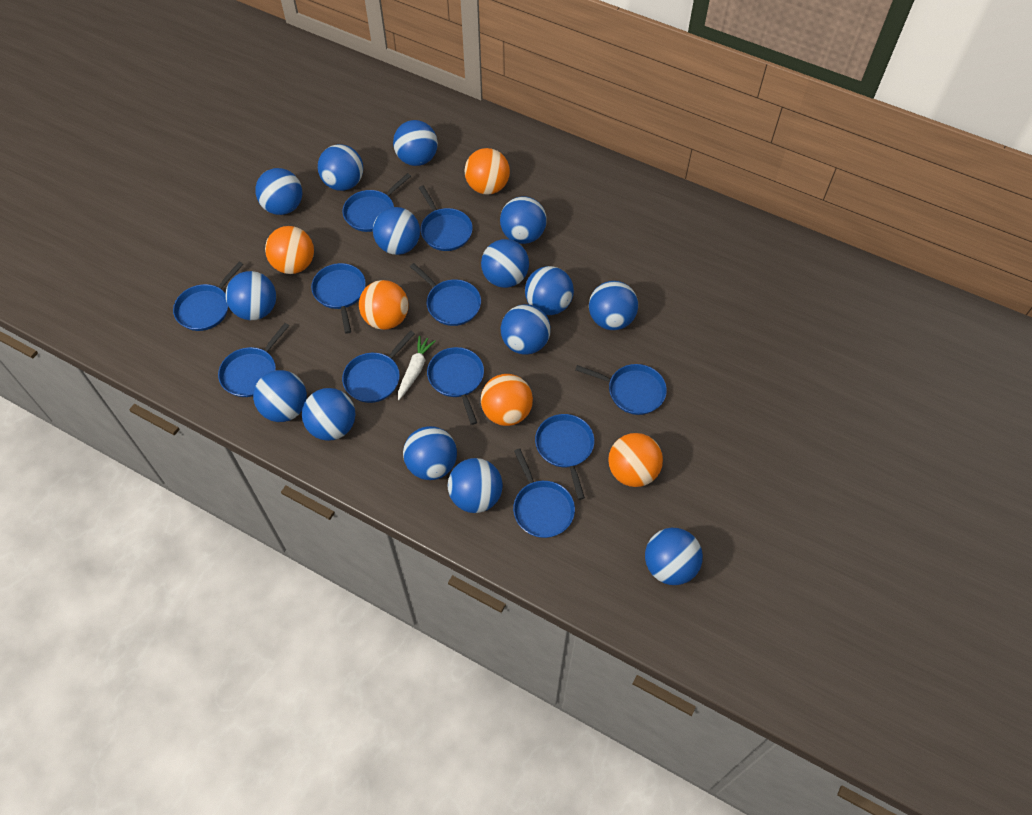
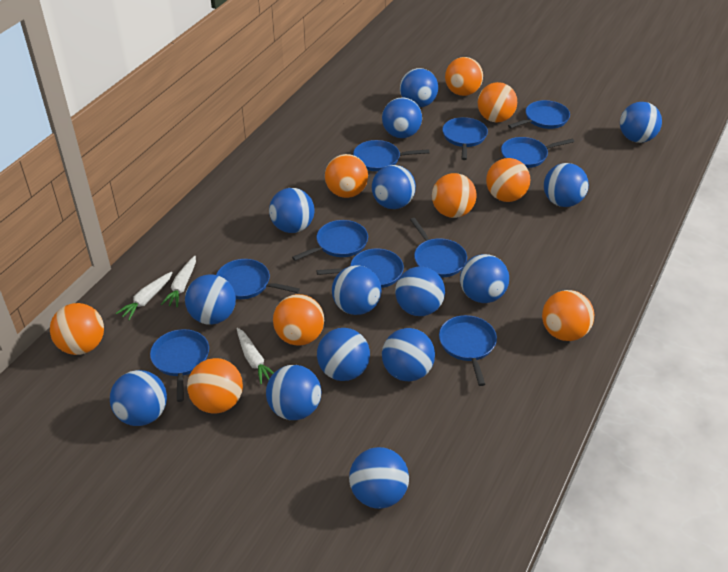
blue pan: [173,262,243,331] [218,323,289,397] [311,263,366,334] [342,173,411,232] [342,330,415,403] [410,263,481,326] [419,186,473,251] [427,347,484,425] [513,448,575,538] [535,414,595,500] [575,364,667,415] = 11 -> [150,329,209,402] [216,259,300,299] [292,220,368,261] [316,248,404,288] [353,140,430,171] [410,218,467,277] [439,315,497,386] [442,117,488,160] [501,137,574,168] [508,100,570,129] = 10
orange ball: [265,226,314,274] [359,280,409,330] [464,148,510,195] [481,374,533,426] [608,433,663,487] = 5 -> [50,303,104,355] [187,358,243,414] [273,294,324,346] [325,154,368,198] [432,173,477,218] [445,57,483,96] [478,82,517,122] [486,158,530,202] [542,290,594,341] = 9
white carrot: [398,336,436,400] = 1 -> [116,272,173,320] [161,256,196,308] [237,328,274,384] = 3

